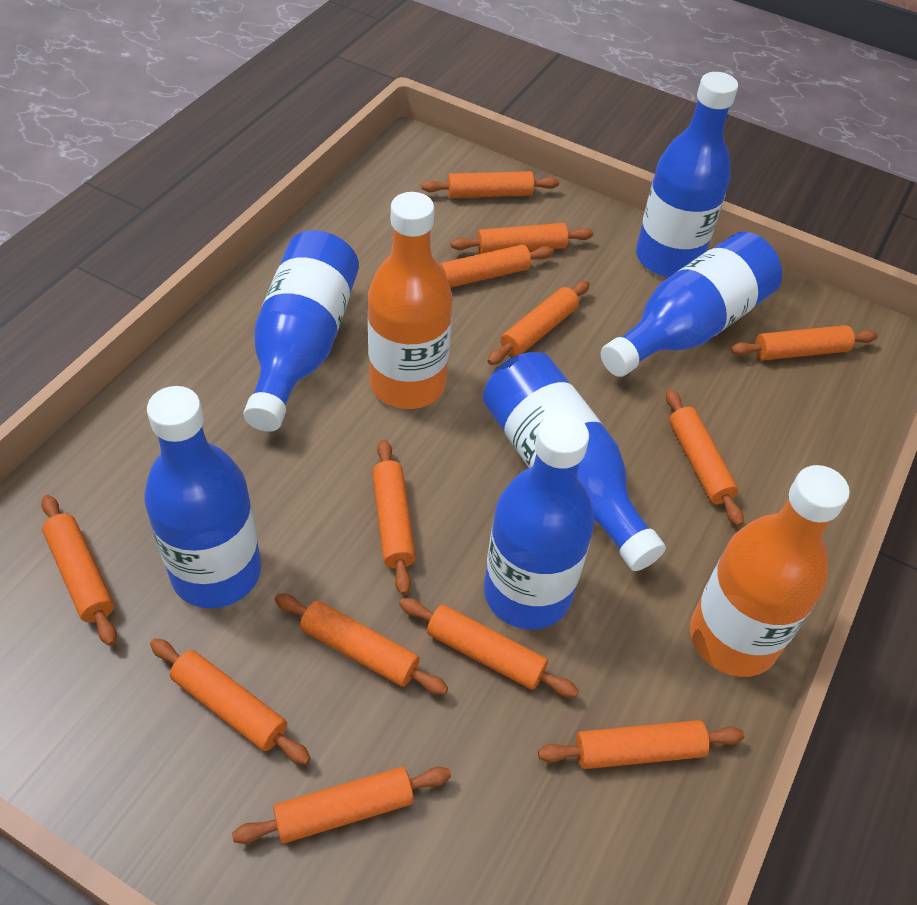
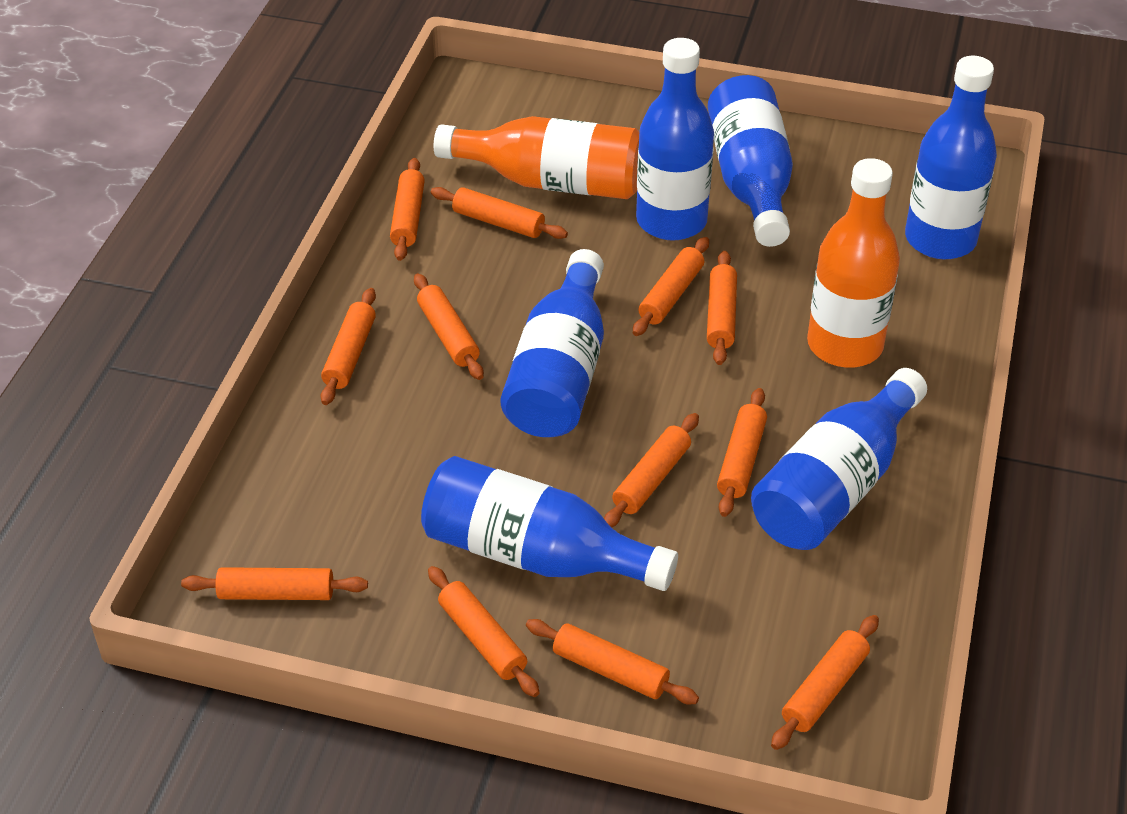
orange rolling pin: [41,495,117,646] [150,638,311,765] [232,767,451,844] [275,593,448,695] [372,439,416,595] [399,598,579,698] [422,171,559,198] [439,245,554,288] [451,223,593,254] [487,281,590,365] [538,720,745,769] [666,389,744,526] [730,325,878,360] = 13 -> [181,567,368,600] [320,288,376,405] [390,158,425,261] [414,273,484,380] [428,566,540,697] [431,187,568,239] [526,619,699,704] [604,413,699,528] [633,237,709,336] [707,251,737,365] [717,388,767,517] [771,615,879,750] = 12

